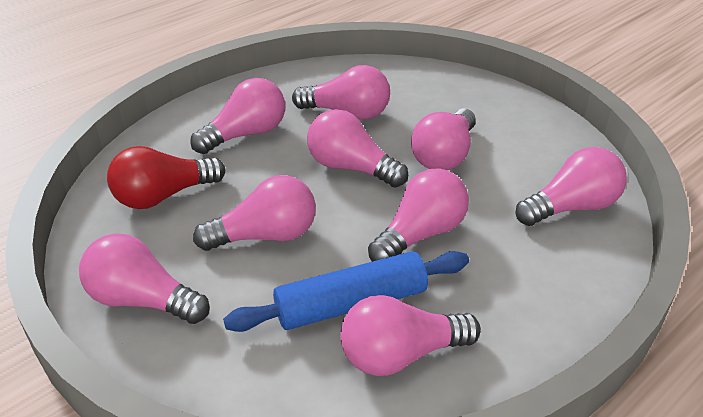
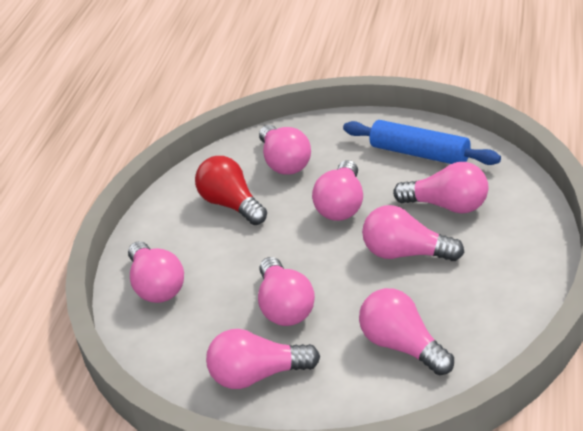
pink light bulb: [79,233,210,324] [190,78,285,154] [193,175,316,251] [292,65,390,120] [307,109,408,188] [340,295,481,376] [368,169,469,262] [411,108,476,170] [516,147,626,226] = 9 -> [128,241,184,303] [206,329,320,389] [258,257,315,326] [259,125,311,175] [312,160,363,221] [359,288,454,375] [362,205,464,261] [393,162,488,214] = 8

